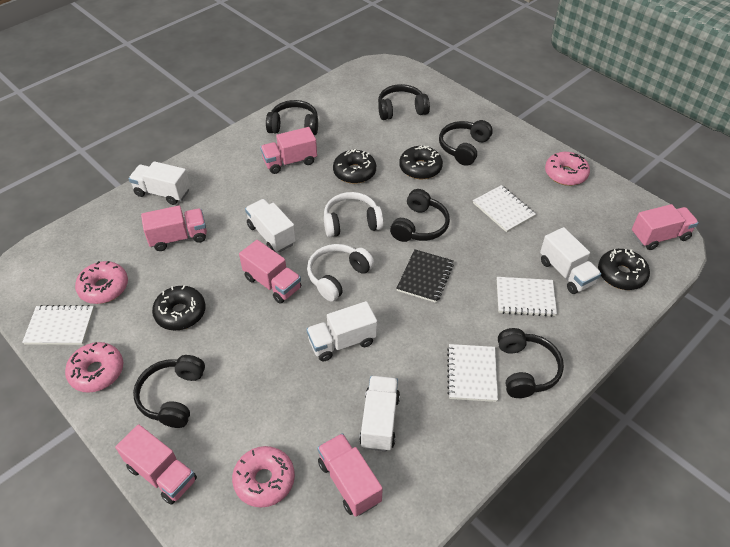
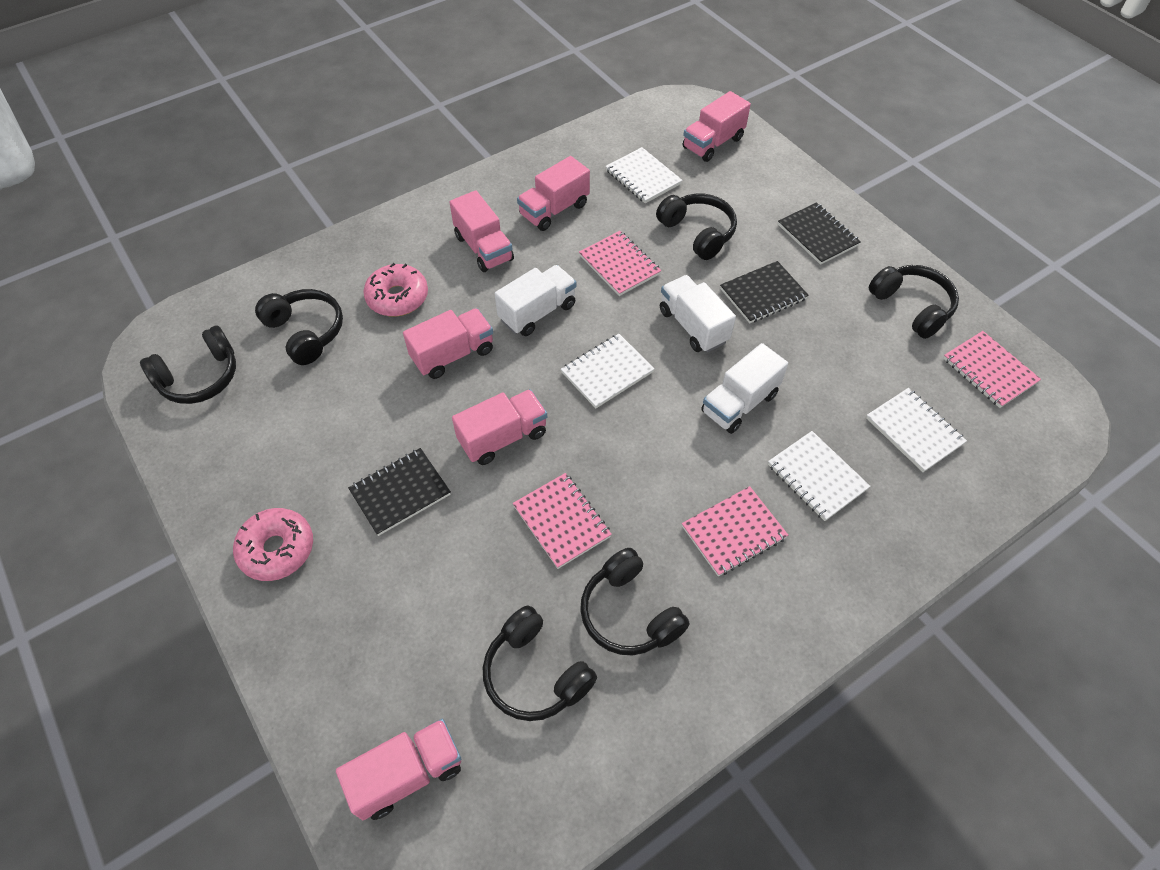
black donut: [152,286,206,331] [333,149,376,184] [399,146,443,179] [598,249,650,290] = 4 -> none = 0
black notebook: [396,249,454,303] = 1 -> [348,448,451,536] [720,261,809,324] [778,202,860,265] = 3
pink donut: [65,342,123,393] [75,261,128,304] [232,446,295,507] [545,152,590,186] = 4 -> [233,508,313,581] [363,263,428,316] = 2
pink notebook: none = 0 -> [513,473,612,569] [579,231,661,296] [682,486,788,577] [943,331,1041,408] = 4
white headphones: [307,244,374,302] [324,192,384,237] = 2 -> none = 0
white truck: [129,161,190,205] [245,199,296,253] [306,301,377,361] [359,376,400,452] [540,227,601,294] = 5 -> [495,265,577,336] [660,275,736,353] [701,343,788,434] = 3

